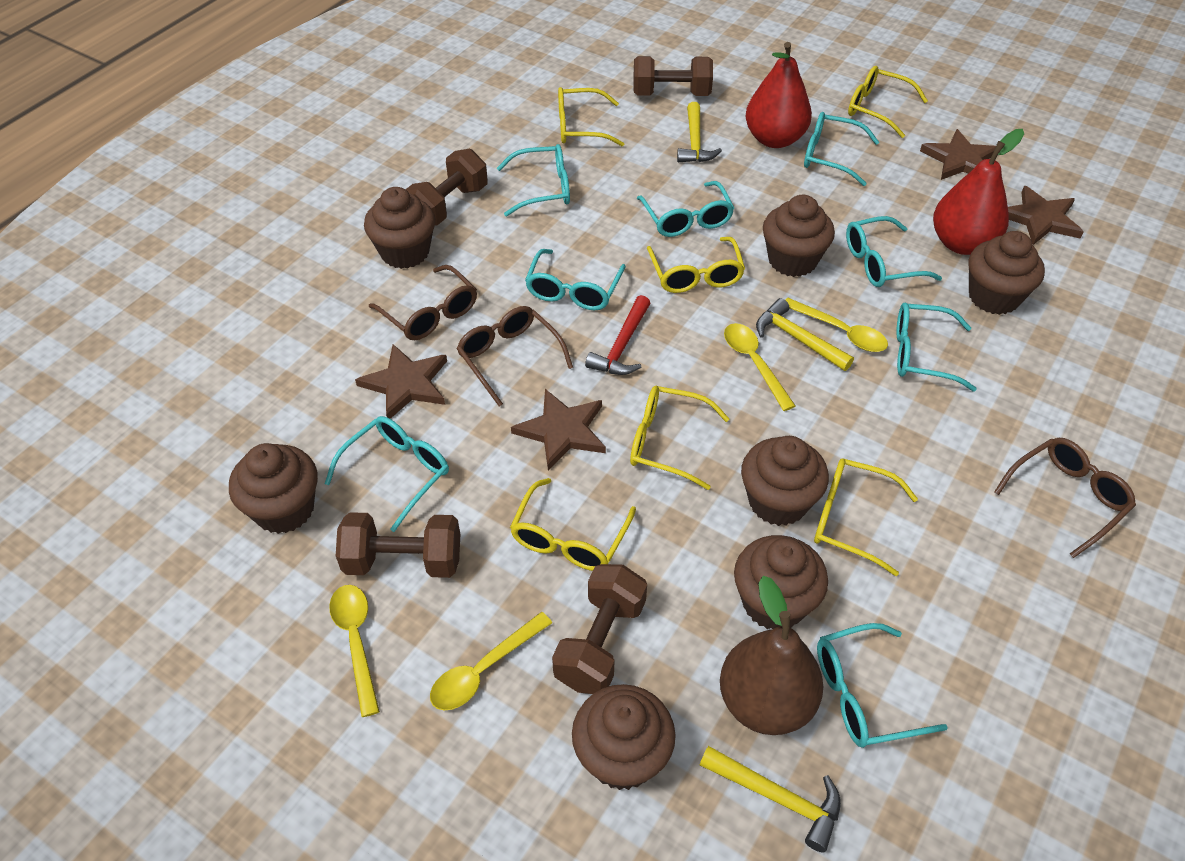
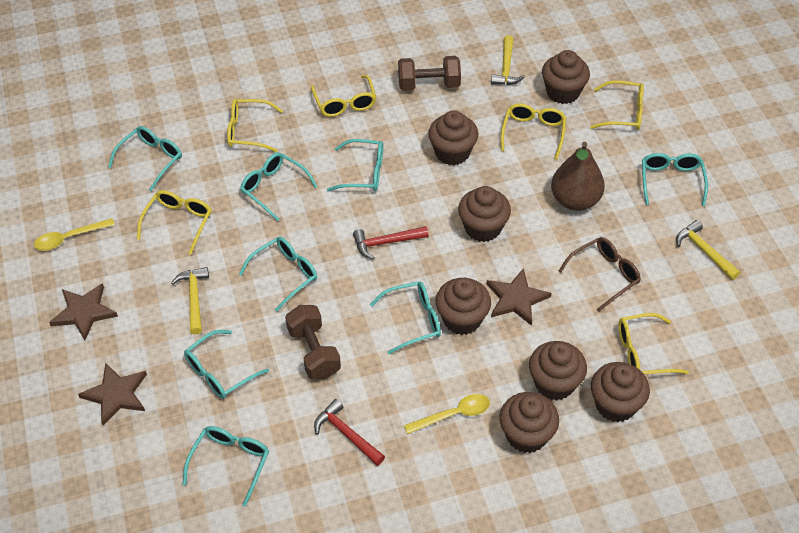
brown dumbbell: [336,512,460,578] [406,149,488,226] [552,564,647,694] [633,56,713,96] = 4 -> [285,305,341,379] [398,56,461,91] = 2
brown glasses: [369,265,477,340] [457,306,573,407] [994,438,1136,558] = 3 -> [559,237,641,312] = 1
brown star: [355,344,447,419] [511,389,606,471] [920,129,996,180] [1008,186,1084,245] = 4 -> [49,283,118,340] [78,363,147,426] [487,268,552,326] = 3
red hammer: [585,295,650,375] = 1 -> [314,399,385,466] [353,226,429,260] = 2
red pear: [745,42,812,148] [933,129,1024,255] = 2 -> none = 0
yellow spoon: [329,585,380,717] [430,612,552,711] [724,323,795,411] [785,298,888,352] = 4 -> [34,218,115,251] [404,394,490,434] = 2

